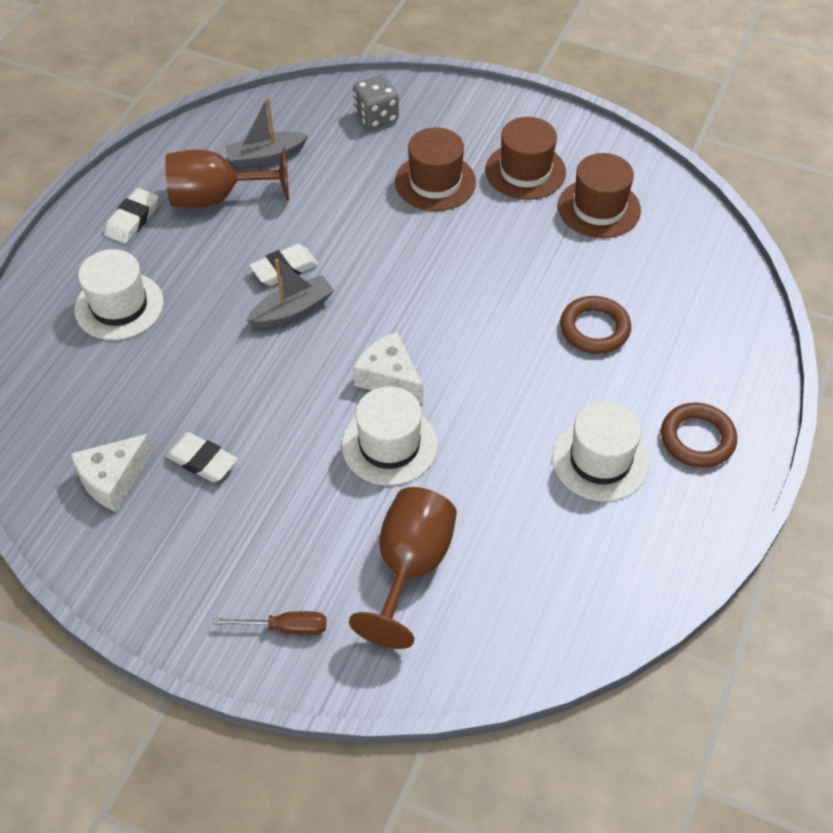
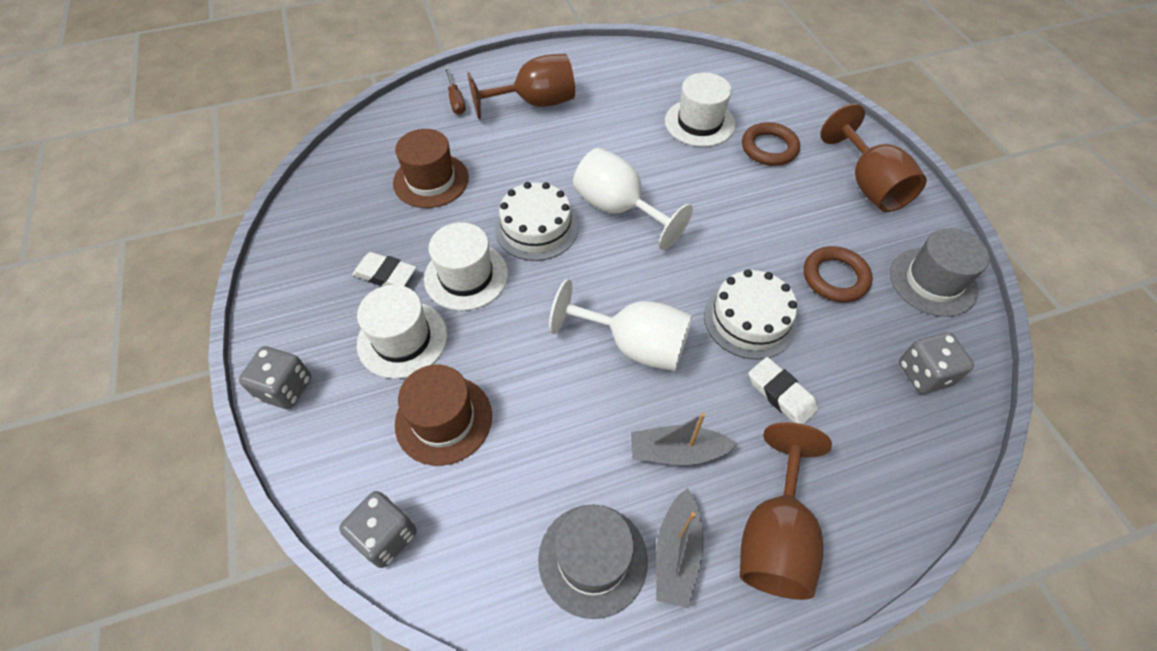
brown goblet: [165,148,289,208] [349,487,457,649] = 2 -> [467,54,575,119] [740,422,832,600] [820,104,927,212] = 3
brown hat: [395,127,476,211] [485,117,566,200] [558,153,641,238] = 3 -> [393,129,469,208] [395,365,492,466] = 2
grey dice: [353,75,399,129] = 1 -> [239,346,311,409] [339,491,417,568] [899,332,974,394] = 3
grey hat: none = 0 -> [538,505,648,619] [890,228,990,317] = 2
white cake: none = 0 -> [495,182,578,261] [704,269,798,360] = 2
white cheese: [71,434,153,512] [353,332,423,404] = 2 -> none = 0
white eraser: [104,188,158,244] [165,432,238,482] [249,244,319,286] = 3 -> [352,252,416,286] [749,357,818,424] = 2
white goblet: none = 0 -> [549,279,692,371] [573,148,693,250] = 2

